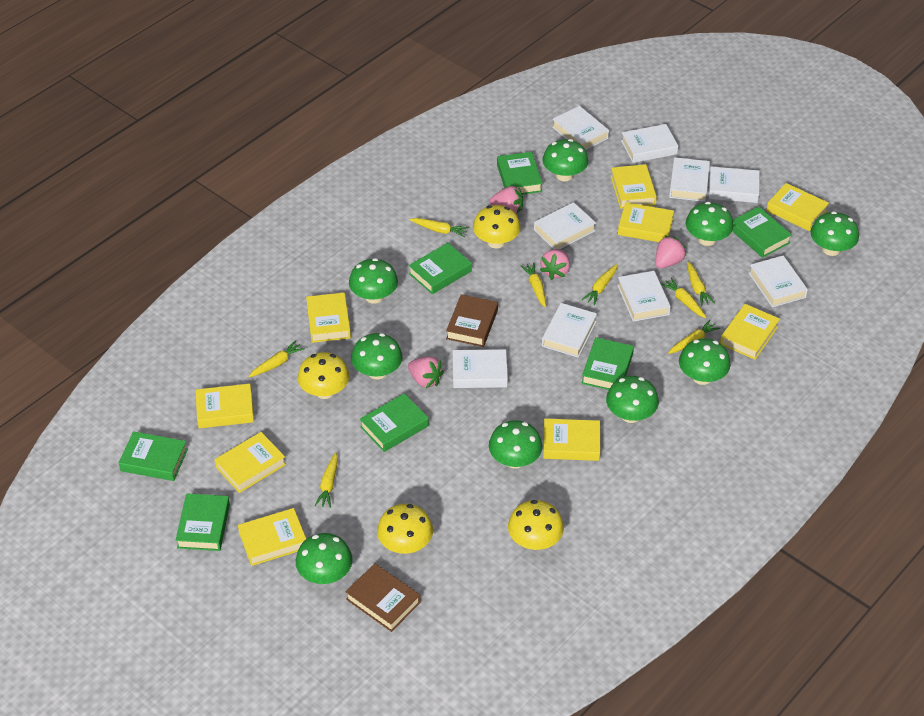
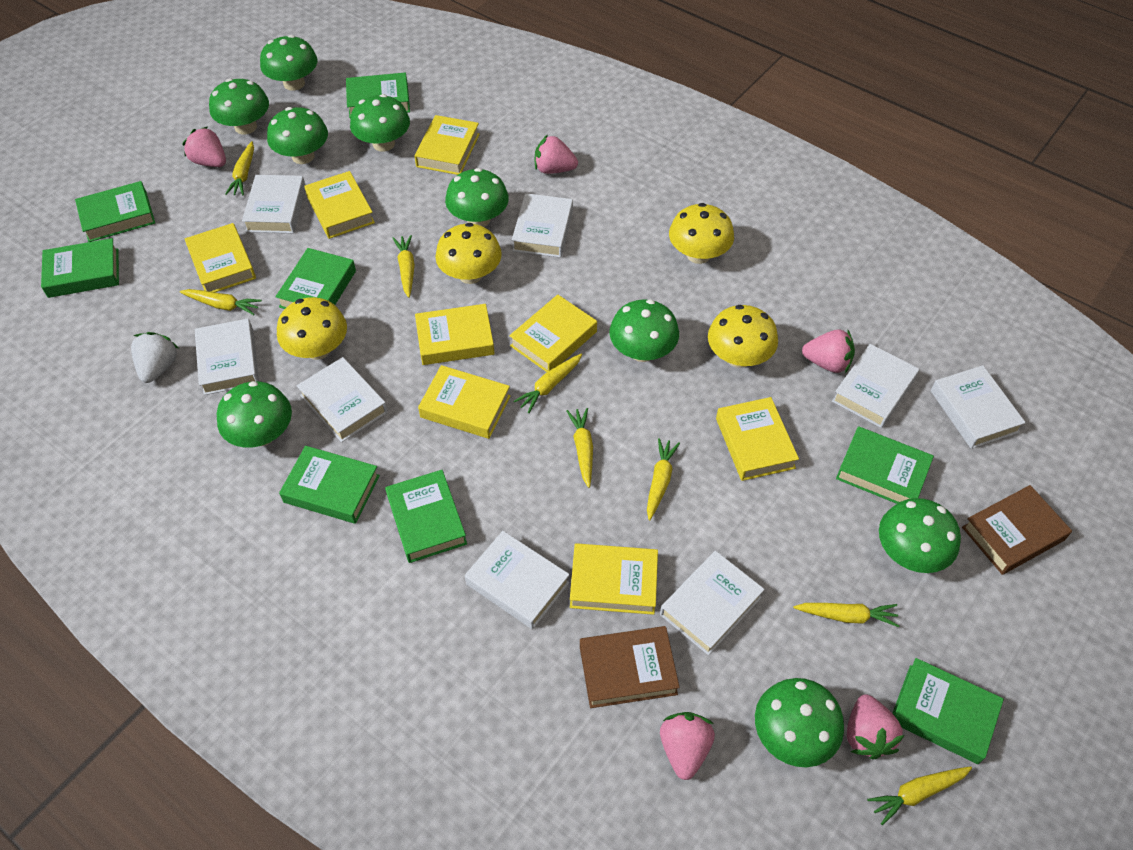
green book: [119,431,188,481] [176,493,230,551] [360,393,429,452] [408,243,472,294] [497,152,543,195] [581,337,634,390] [732,206,792,258] = 7 -> [41,238,119,298] [75,181,155,242] [276,248,356,309] [279,446,380,524] [346,73,410,118] [385,470,467,563] [836,426,934,504] [892,658,1004,764] = 8
pink strawberry: [408,356,444,388] [490,186,523,214] [540,249,570,280] [655,235,687,269] = 4 -> [182,126,226,167] [535,135,578,174] [660,712,715,780] [802,329,855,373] [847,694,904,760] = 5
white book: [453,349,508,388] [534,202,596,249] [542,303,597,358] [552,106,609,150] [617,271,671,322] [621,124,678,163] [669,157,710,202] [709,166,759,203] [749,255,808,307] = 9 -> [195,319,259,395] [242,175,305,233] [297,357,388,442] [465,531,570,629] [512,193,573,258] [660,551,765,656] [832,344,919,428] [931,365,1026,449] = 8
white strawberry: none = 0 -> [131,332,179,383] = 1
yellow book: [195,384,254,428] [215,432,286,493] [238,508,306,566] [306,293,351,343] [543,419,600,461] [611,164,657,209] [618,202,674,242] [720,304,780,360] [766,183,829,231] = 9 -> [185,223,256,292] [304,171,375,239] [414,115,480,175] [415,304,495,365] [418,365,510,439] [509,295,597,372] [570,543,658,615] [716,397,799,481] = 8

